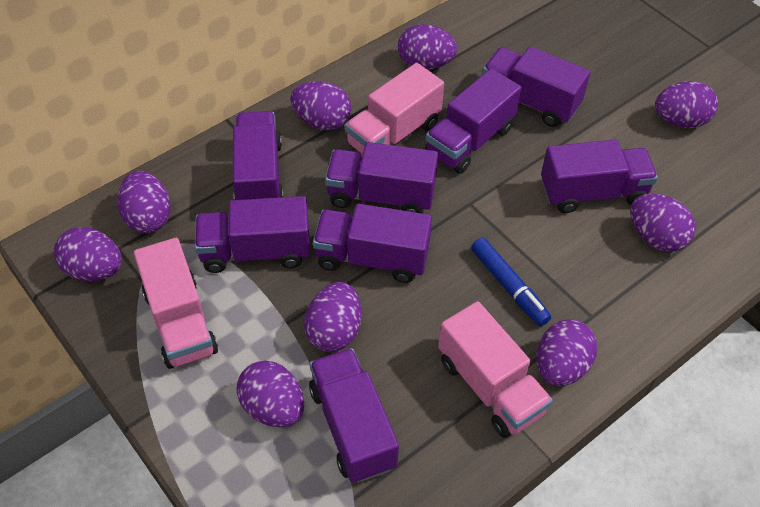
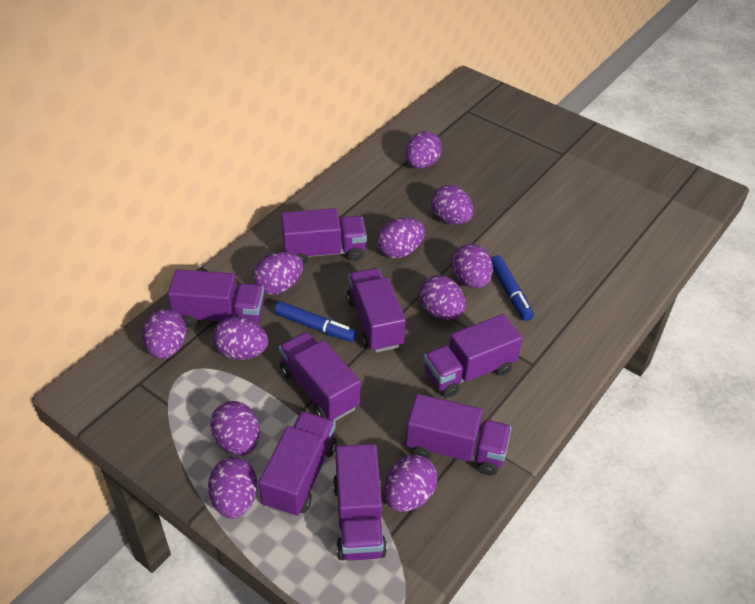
blue marker: [471,238,551,326] = 1 -> [274,301,356,342] [491,255,534,321] = 2
pink truck: [134,238,218,369] [345,63,444,154] [438,301,553,438] = 3 -> none = 0
purple egg: [54,227,122,281] [118,171,171,233] [236,360,304,428] [290,81,352,131] [304,282,361,352] [398,24,457,70] [537,319,597,386] [630,193,696,252] [655,81,718,128] = 9 -> [142,309,187,359] [208,457,257,519] [210,401,260,455] [213,317,269,360] [253,252,303,295] [377,218,425,258] [384,454,437,512] [405,131,442,169] [419,275,466,320] [431,185,473,225] [452,244,493,289] = 11

